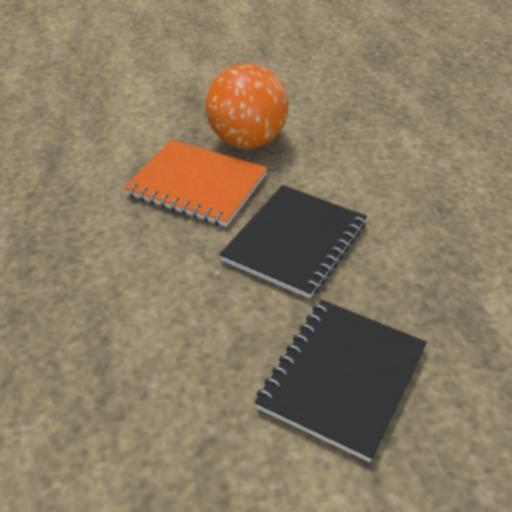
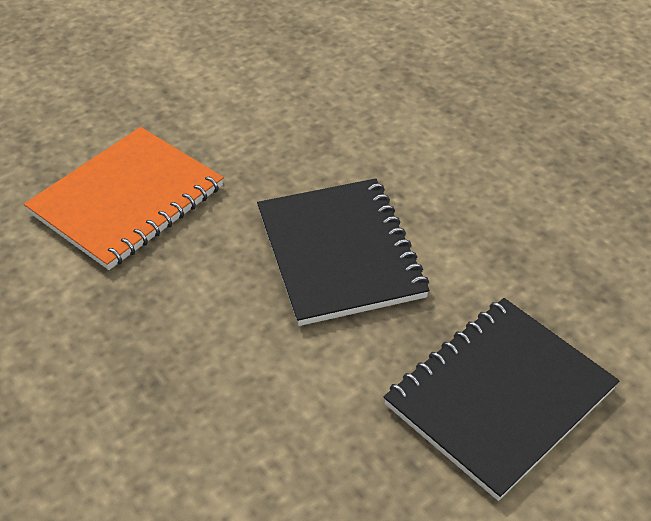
orange ball: [205,64,288,149] = 1 -> none = 0

